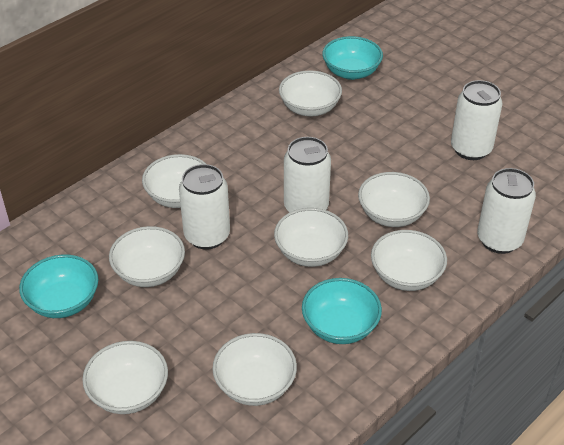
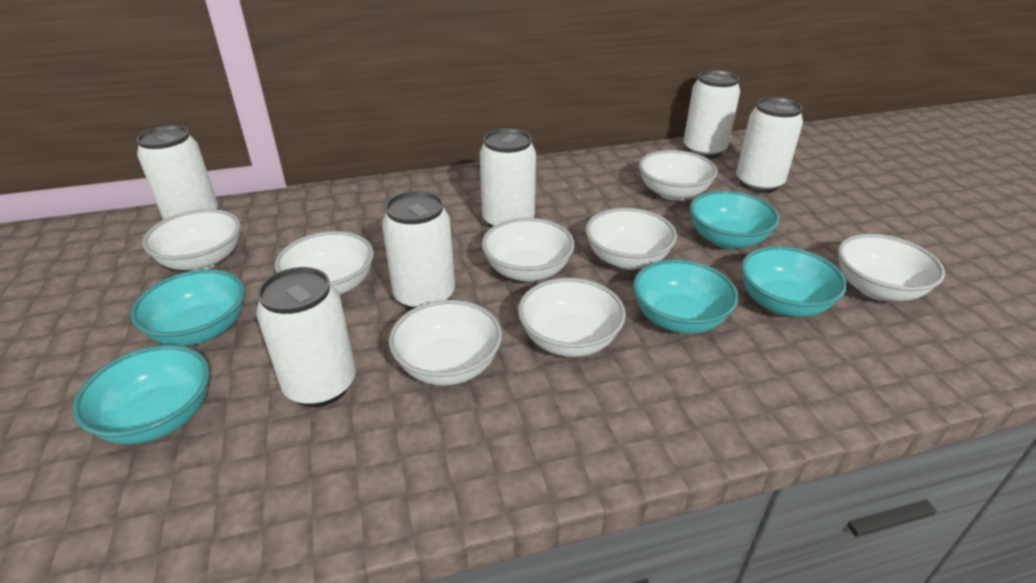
turquoise bowl: [19,254,98,318] [302,278,382,344] [322,36,383,80] = 3 -> [72,345,210,444] [131,269,245,346] [633,259,739,334] [690,190,779,249] [741,246,847,317] = 5
white can: [179,164,230,250] [284,137,331,212] [451,80,503,160] [477,168,536,254] = 4 -> [136,125,218,219] [256,267,356,407] [382,191,455,310] [480,128,536,228] [684,70,740,158] [736,97,803,193] = 6

